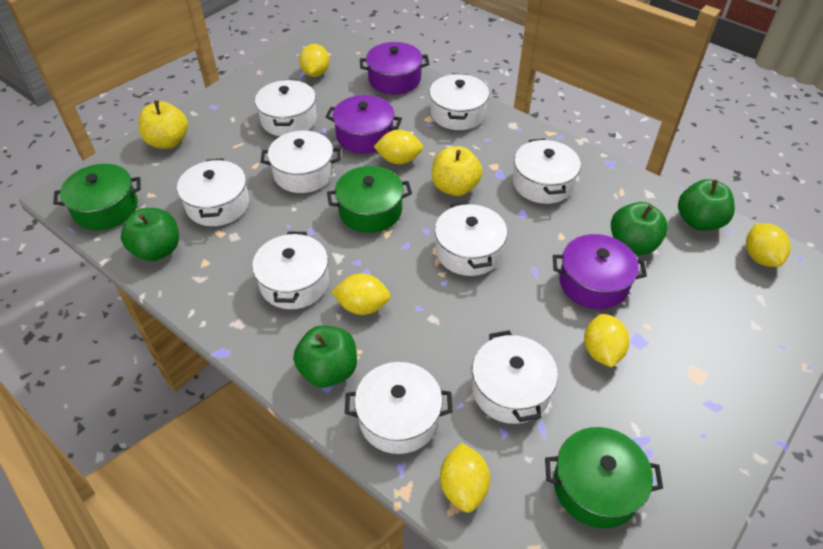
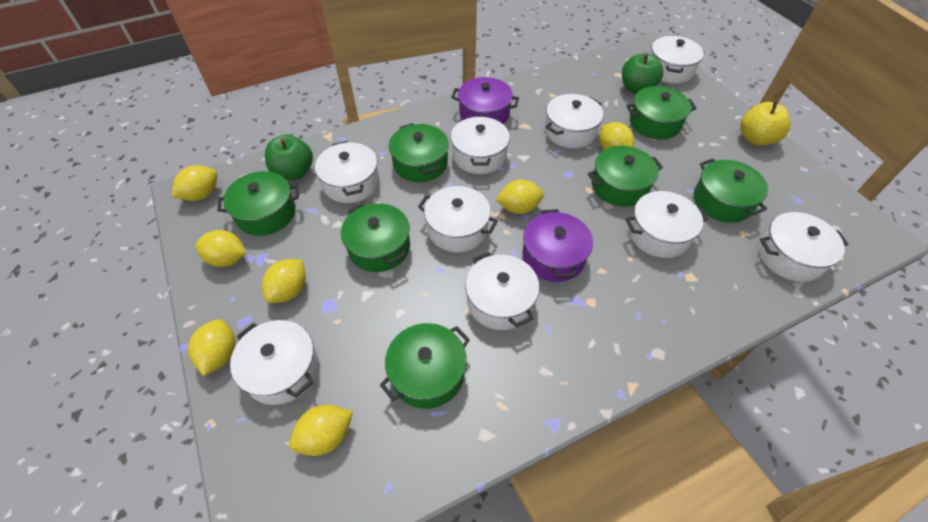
green apple: [121,208,179,261] [293,325,357,387] [611,202,668,255] [678,179,735,231] = 4 -> [265,135,313,180] [622,53,663,94] = 2
green pot: [53,164,141,230] [327,166,412,233] [545,427,663,528] = 3 -> [217,171,299,236] [341,203,410,272] [380,323,470,409] [389,123,449,182] [588,146,663,207] [626,86,697,140] [694,158,768,223] = 7
purple pot: [326,95,402,154] [360,42,429,94] [553,234,647,309] = 3 -> [451,77,519,124] [522,209,593,282] = 2
yellow apple: [138,100,188,149] [432,146,482,196] = 2 -> [740,101,790,146] = 1
yellow lemon: [299,44,330,77] [331,273,391,315] [373,130,423,164] [440,443,490,513] [584,314,629,368] [746,223,791,267] = 6 -> [172,165,217,201] [188,319,236,376] [195,230,247,267] [262,259,306,303] [289,405,353,456] [495,179,544,214] [599,122,634,150] = 7

